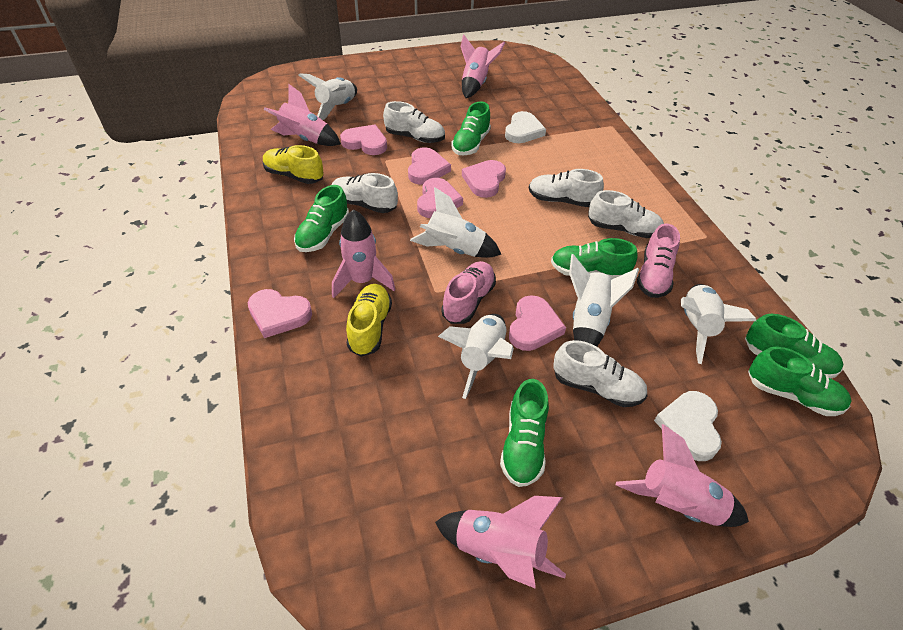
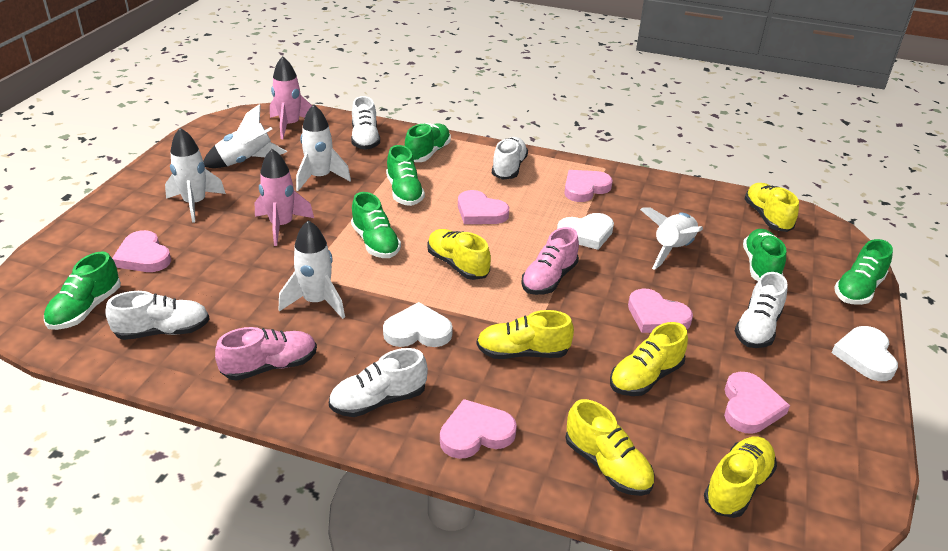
pink rocket: [264,84,341,146] [332,209,395,298] [435,496,566,589] [461,35,505,98] [616,424,749,527] = 5 -> [255,149,314,246] [270,56,312,139] = 2
white heart: [505,111,546,143] [654,391,722,461] = 2 -> [383,302,452,347] [557,213,614,250] [832,326,898,381] = 3
yellow shoe: [263,145,324,184] [346,284,392,357] = 2 -> [427,229,491,280] [477,310,574,359] [565,399,654,496] [610,322,688,396] [704,437,777,518] [745,183,799,232] = 6

